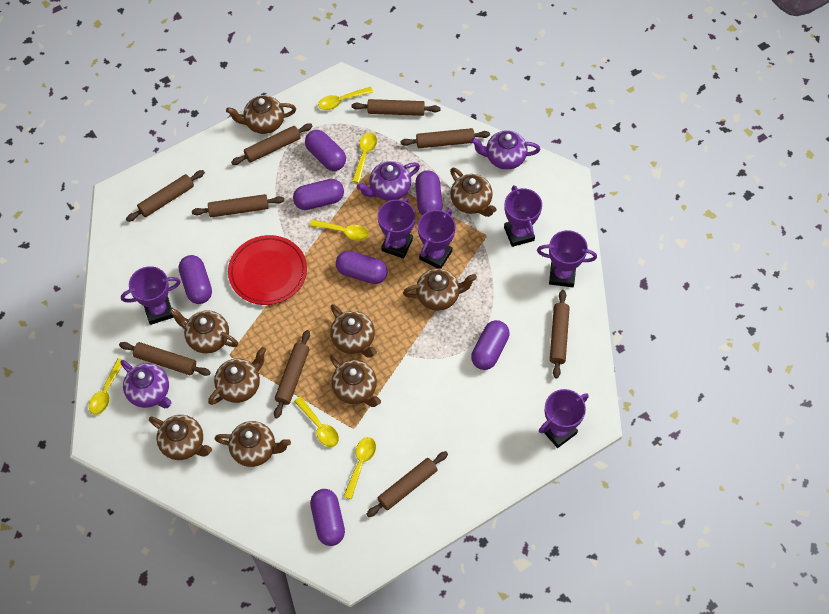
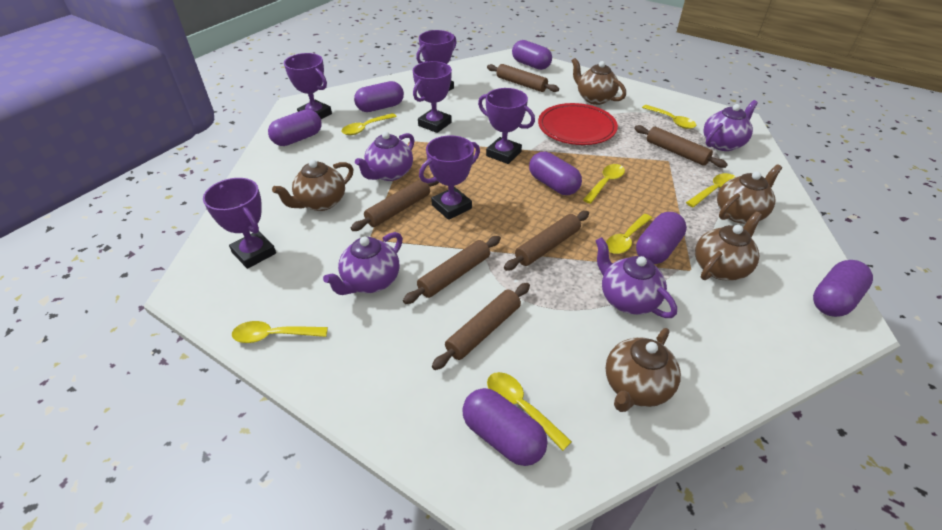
brown rolling pin: [119,342,211,376] [126,170,205,222] [192,194,284,217] [231,123,313,165] [274,330,310,418] [352,99,441,116] [366,451,448,517] [400,128,490,148] [550,290,570,378] = 9 -> [351,177,439,231] [403,236,501,304] [432,283,530,370] [487,64,559,92] [504,211,589,271] [634,125,728,168] = 6
brown teapot: [149,415,212,460] [169,308,238,354] [208,347,266,405] [215,421,291,467] [226,95,296,134] [330,304,377,358] [330,355,381,407] [403,269,477,311] [450,167,496,217] = 9 -> [272,160,353,211] [571,58,626,105] [605,328,681,412] [695,212,762,281] [717,164,782,224] = 5
purple teapot: [120,360,172,408] [357,161,420,201] [471,130,541,170] = 3 -> [323,232,403,295] [355,132,414,181] [595,237,677,318] [704,100,758,151] = 4
yellow spoon: [89,358,125,415] [294,397,339,447] [310,219,369,241] [318,87,373,110] [343,437,376,499] [352,133,377,183] = 6 -> [232,321,328,343] [341,113,397,135] [487,372,572,451] [583,164,625,204] [606,214,652,254] [642,105,696,129] [686,173,736,207] = 7

